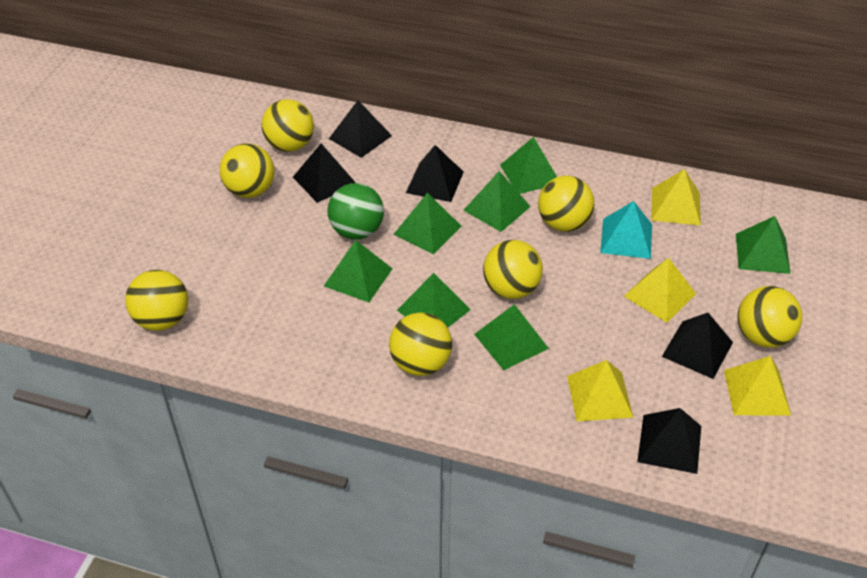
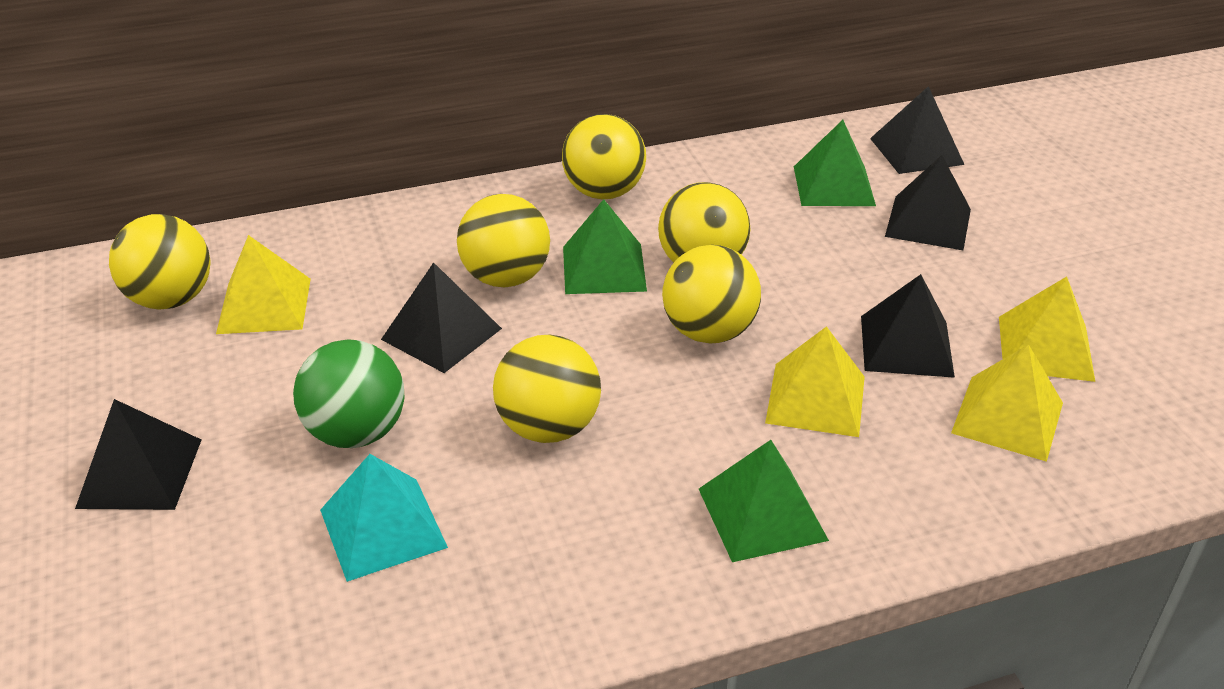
green pyramid: [324,240,393,302] [394,193,462,255] [397,273,471,327] [464,171,531,232] [474,304,549,370] [500,137,557,194] [736,216,791,274] = 7 -> [563,199,647,294] [699,440,829,562] [794,120,876,206] = 3
yellow ball: [125,270,188,331] [220,143,275,198] [262,99,314,152] [389,312,452,376] [483,240,543,299] [538,176,594,232] [738,286,802,348] = 7 -> [109,214,210,310] [457,194,550,287] [493,335,601,443] [562,114,646,199] [658,182,750,263] [662,245,761,344] = 6

